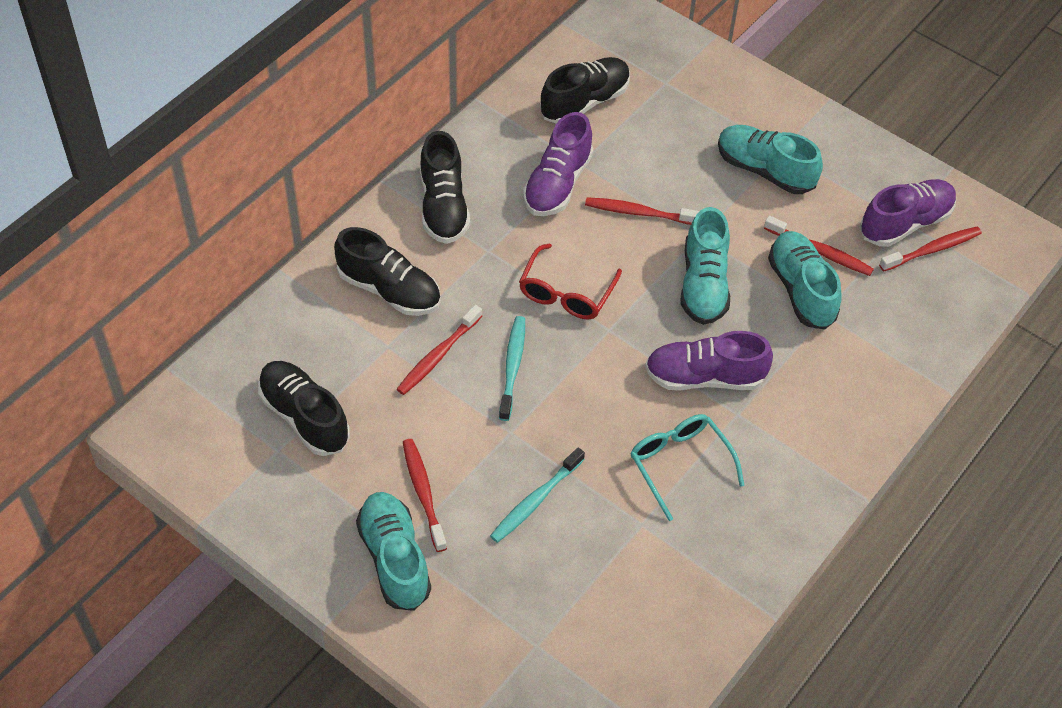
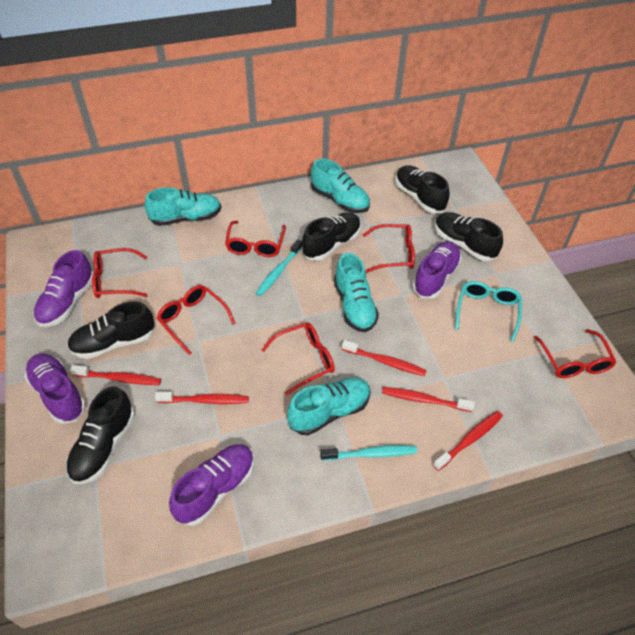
black shoe: [258,361,350,456] [334,227,441,316] [420,131,470,244] [540,57,630,124] = 4 -> [66,386,135,484] [67,302,155,359] [302,212,361,261] [395,165,450,213] [435,212,503,261] = 5
purple shoe: [523,112,593,216] [645,331,773,391] [860,179,957,247] = 3 -> [24,354,86,424] [33,250,93,327] [169,444,254,526] [412,241,462,298] = 4
red glasses: [519,243,622,319] = 1 -> [92,248,147,298] [157,285,236,355] [225,221,286,257] [262,323,335,395] [363,224,415,273] [534,329,616,378] = 6

